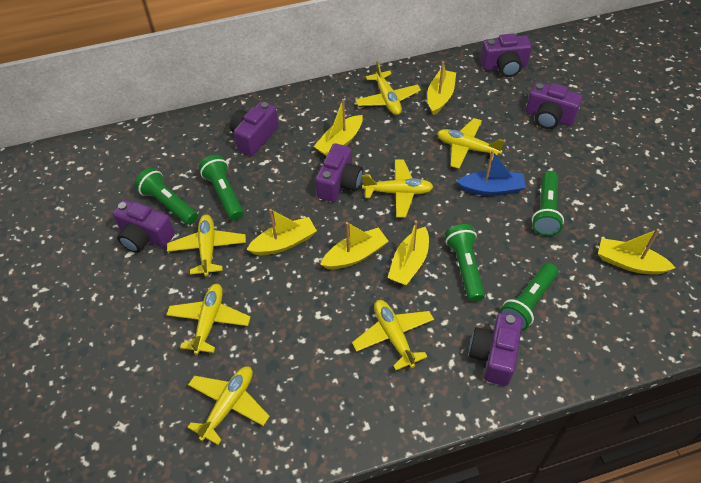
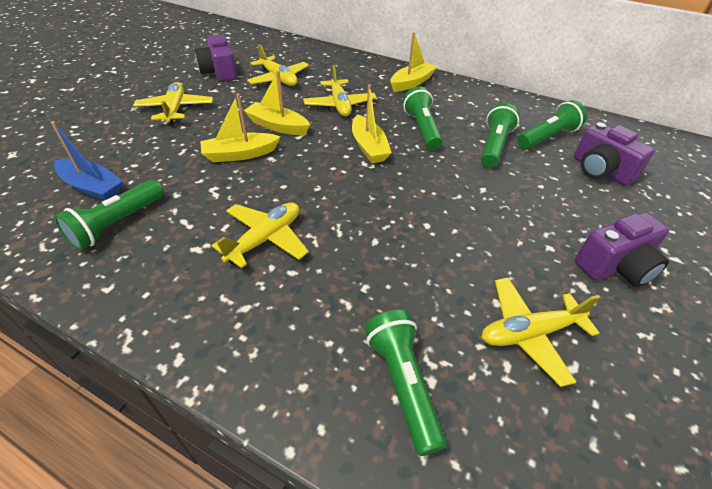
purple camera: [113,199,175,253] [230,101,279,156] [315,143,363,202] [469,313,523,386] [480,34,532,77] [526,82,582,129] = 6 -> [195,33,237,82] [574,122,655,186] [575,213,669,287] = 3
yellow boat: [246,209,317,255] [314,99,363,156] [320,222,389,270] [387,220,429,285] [427,61,456,115] [598,229,676,275] = 6 -> [200,93,281,162] [244,70,310,135] [352,84,392,163] [391,32,437,92] = 4
yellow plane: [166,284,251,355] [167,215,246,277] [187,366,270,445] [352,300,434,370] [355,61,421,115] [362,160,433,217] [437,118,505,169] = 7 -> [133,82,213,126] [212,203,309,268] [247,45,309,86] [303,65,377,116] [481,278,601,387] = 5

